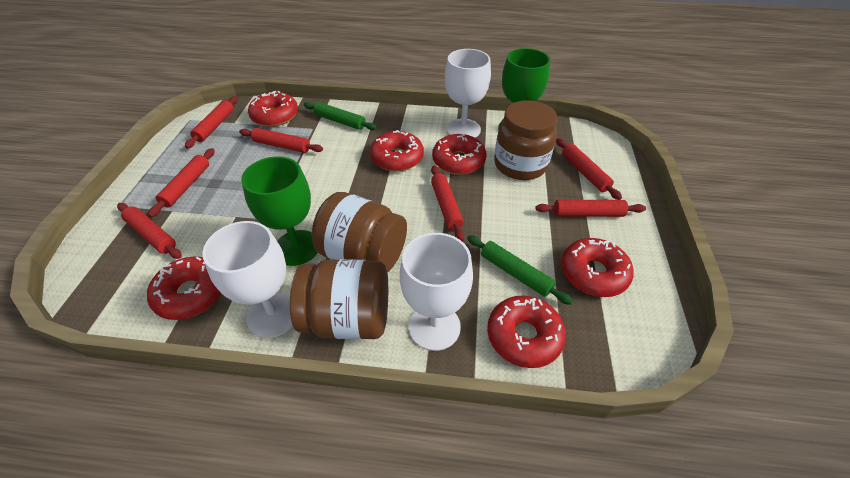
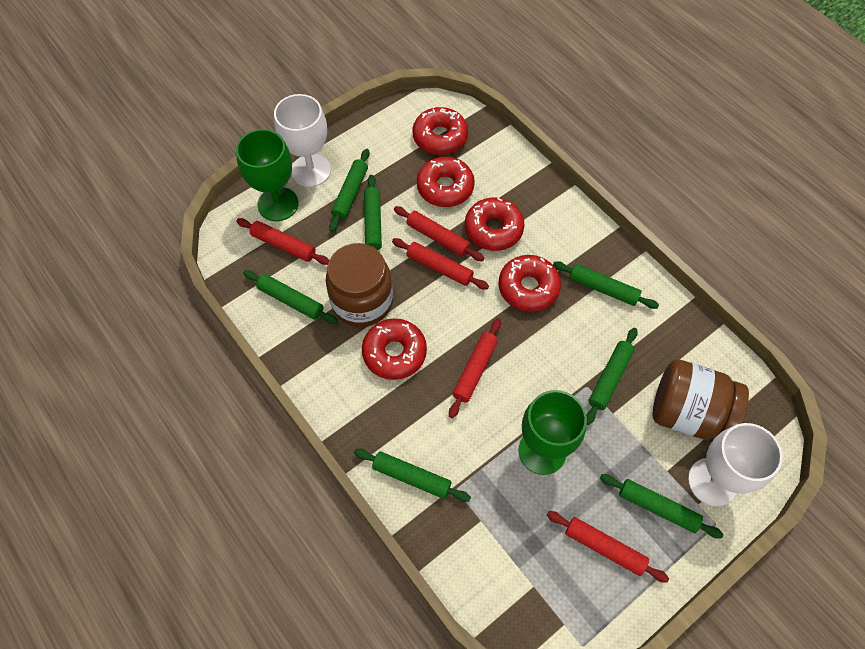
brown jar: [290,259,388,340] [312,192,407,273] [494,100,557,180] = 3 -> [326,243,393,327] [653,359,749,440] = 2
green rolling pin: [304,102,377,130] [467,235,573,305] = 2 -> [243,270,338,324] [329,149,370,232] [354,449,471,502] [364,175,382,250] [553,261,659,309] [586,328,638,425] [600,474,723,538] = 7
red donut: [147,256,221,320] [248,91,298,127] [370,130,424,171] [432,133,486,175] [487,295,566,368] [561,238,634,297] = 6 -> [362,318,427,380] [412,107,468,155] [417,156,475,207] [465,198,524,251] [498,255,561,312] = 5
red rolling pin: [117,203,182,259] [148,148,215,217] [185,96,238,148] [239,128,323,153] [431,166,464,241] [536,200,646,217] [556,138,622,200] = 7 -> [236,218,329,265] [392,238,489,290] [394,206,484,261] [449,318,501,418] [547,511,669,583] = 5
white goblet: [202,221,293,338] [400,233,473,351] [445,49,491,138] = 3 -> [274,94,331,187] [688,423,783,506] = 2

